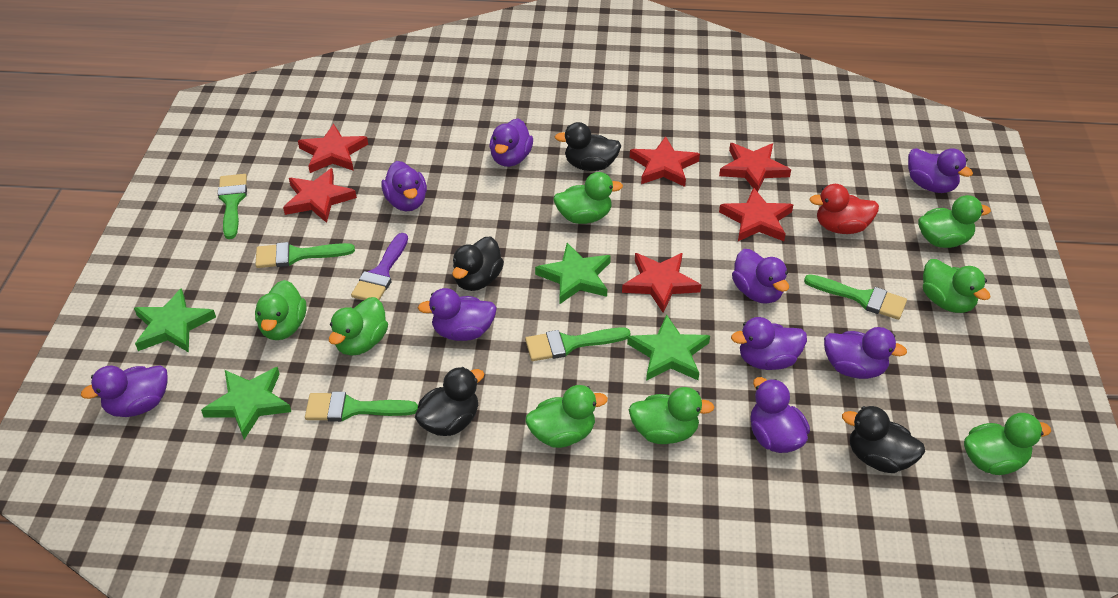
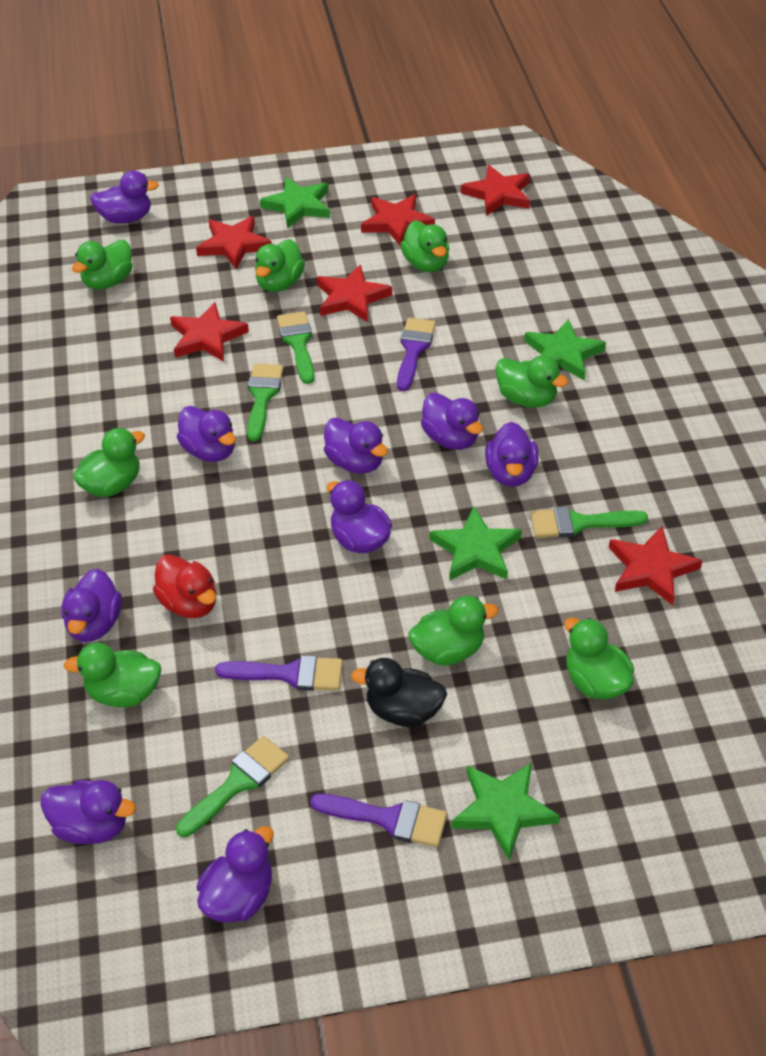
black duck: [415,367,484,436] [452,236,504,291] [555,122,622,171] [842,406,925,473] = 4 -> [351,658,447,727] = 1
green brush: [218,174,247,239] [256,242,355,268] [305,392,418,422] [525,327,630,361] [804,274,907,320] = 5 -> [176,736,289,837] [247,363,284,441] [277,311,314,384] [531,507,648,538] = 4
purple brush: [351,233,408,300] = 1 -> [215,655,343,691] [310,794,447,847] [397,318,436,391] = 3

